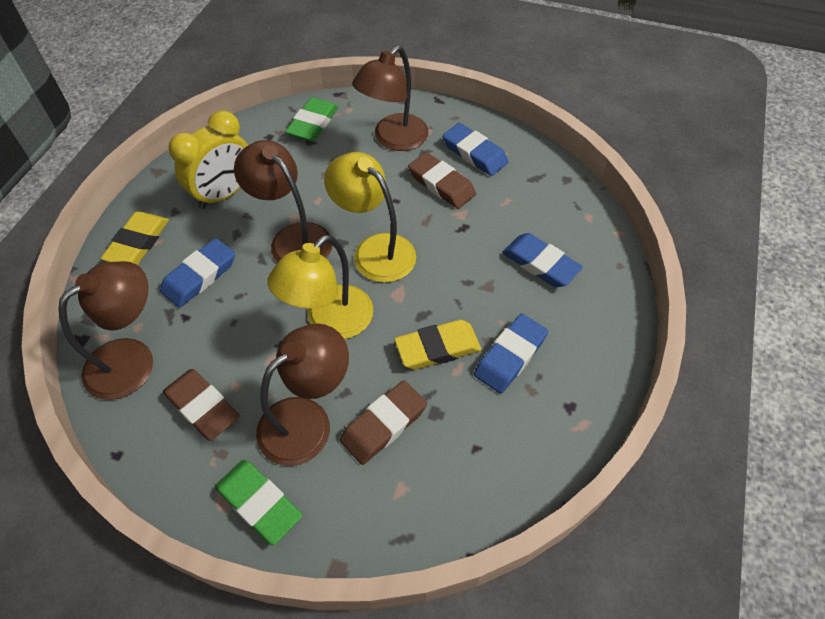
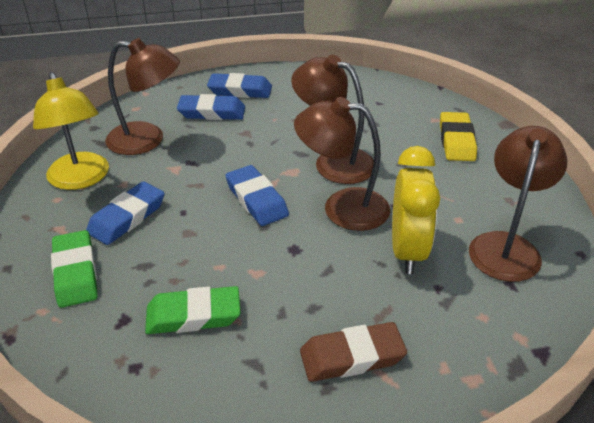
brown eraser: [163,369,239,441] [340,380,427,465] [408,152,476,209] = 3 -> [300,322,407,382] = 1
yellow eraser: [100,211,169,265] [394,320,481,370] = 2 -> [440,112,477,161] = 1
yellow lamp: [267,235,373,339] [324,152,416,283] = 2 -> [33,72,109,190] = 1

